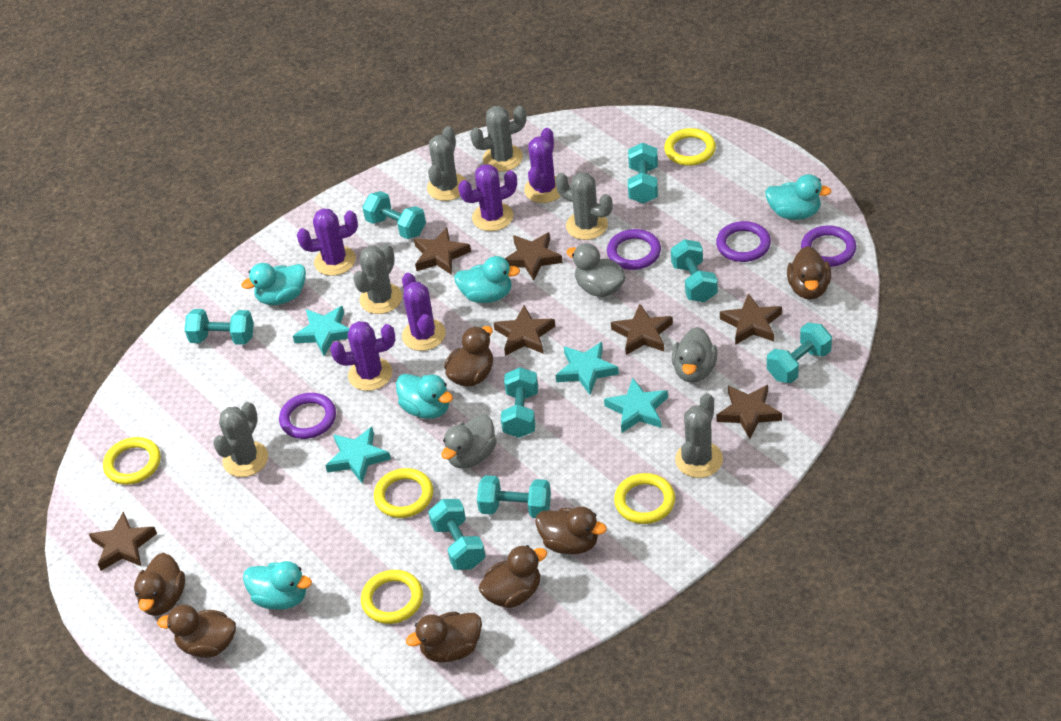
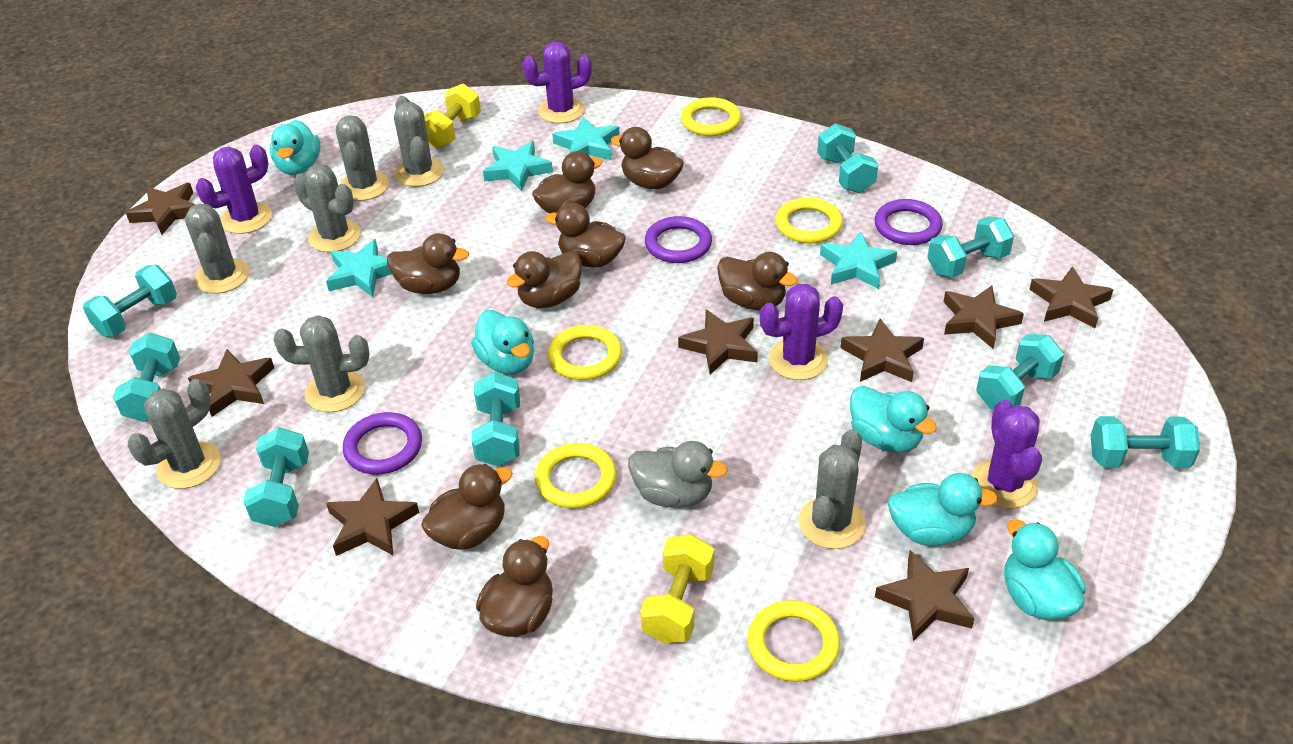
brown duck: [134,553,185,616] [157,604,236,658] [406,612,482,663] [444,326,493,387] [478,545,547,608] [535,506,607,554] [787,246,831,300] = 7 -> [387,233,469,294] [421,464,513,550] [476,536,553,637] [506,251,582,308] [532,151,603,213] [545,203,626,267] [611,127,684,189] [717,252,798,310] = 8
brown star: [89,511,157,571] [414,227,471,275] [493,305,555,356] [505,232,563,281] [611,304,673,355] [716,385,782,439] [720,293,782,345] = 7 -> [126,183,196,235] [188,349,274,417] [326,478,419,556] [678,309,758,375] [840,318,924,382] [875,550,975,641] [943,286,1024,348] [1029,266,1114,328] = 8
grey cactus: [213,402,268,477] [353,244,402,314] [427,126,466,201] [470,106,526,172] [555,172,613,240] [675,393,723,478] = 6 -> [128,379,221,489] [185,204,249,294] [274,315,370,412] [293,164,361,252] [336,115,389,201] [394,96,444,187] [798,429,866,549] = 7
grey duck: [442,414,497,469] [567,243,626,297] [672,327,718,383] = 3 -> [628,441,728,508] = 1
purple cactus: [297,208,358,276] [330,321,395,391] [402,273,446,351] [458,164,517,231] [524,128,561,203] = 5 -> [196,144,272,234] [522,42,592,123] [760,284,843,380] [972,400,1042,509] = 4
purple ring: [279,393,336,439] [607,229,661,270] [716,221,771,262] [801,225,856,267] = 4 -> [343,412,422,474] [645,216,712,263] [875,199,943,245] = 3
yellow dumbbell: none = 0 -> [424,84,481,149] [640,534,715,644] = 2

